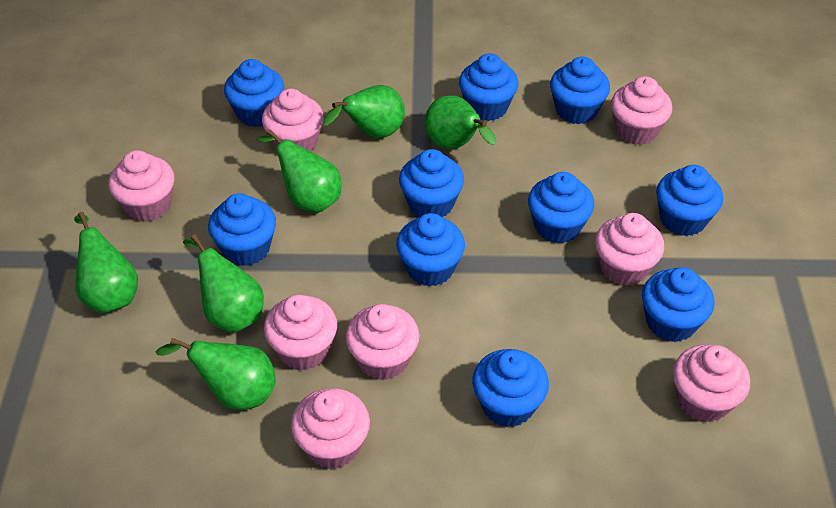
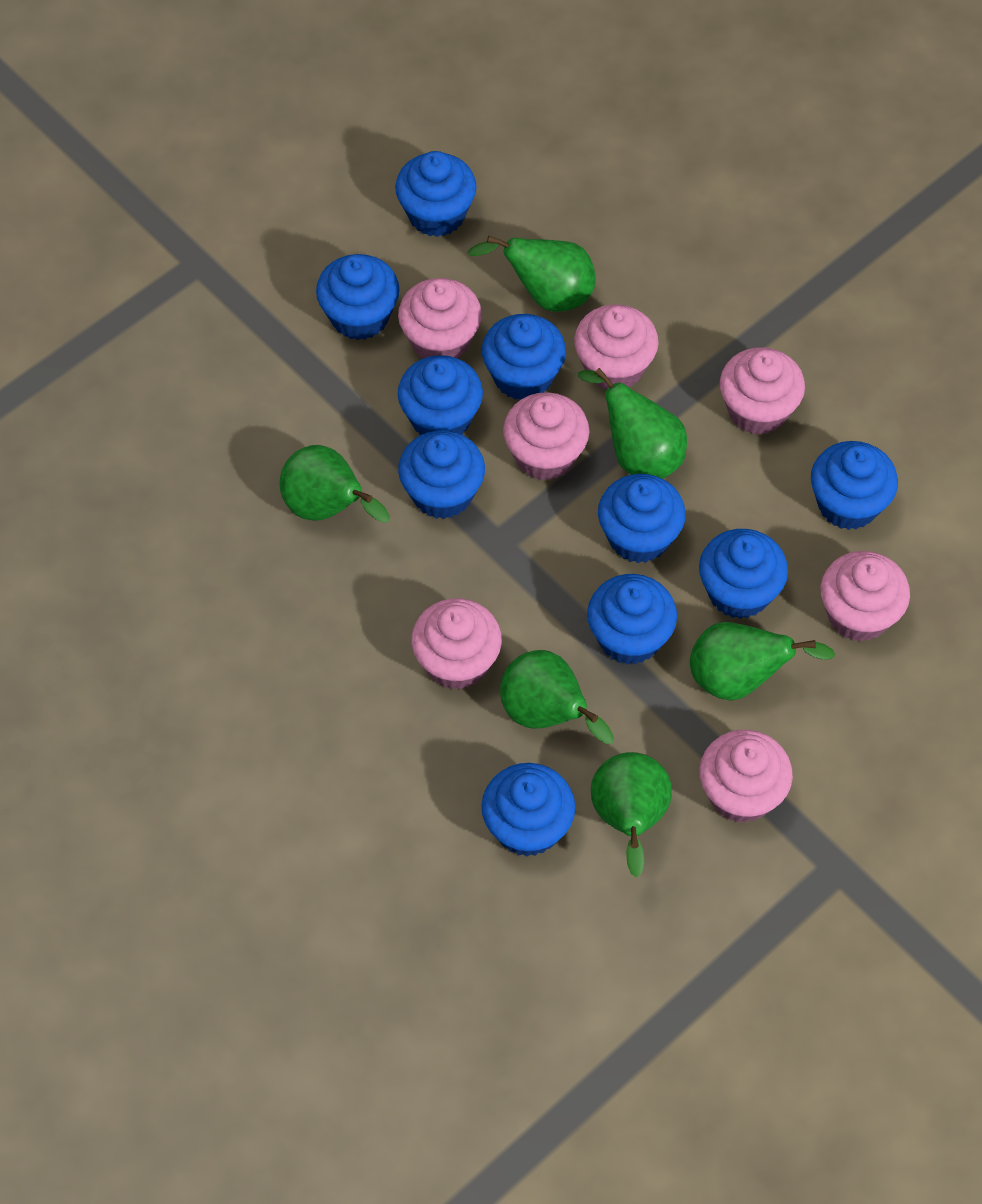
pink cupcake: [108,151,175,222] [262,89,324,152] [264,295,337,371] [291,388,370,469] [345,304,419,380] [595,213,664,286] [611,76,672,145] [673,345,750,423] = 8 -> [398,278,482,358] [412,598,502,689] [503,392,589,480] [574,304,659,389] [699,730,793,823] [720,347,805,435] [820,551,910,642] = 7

